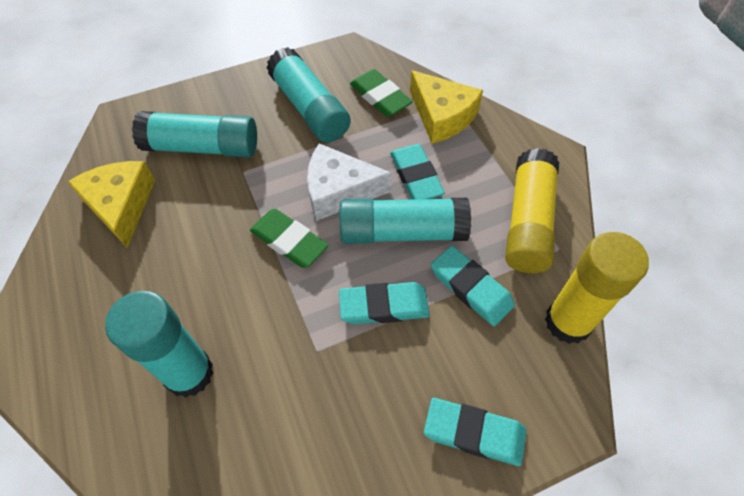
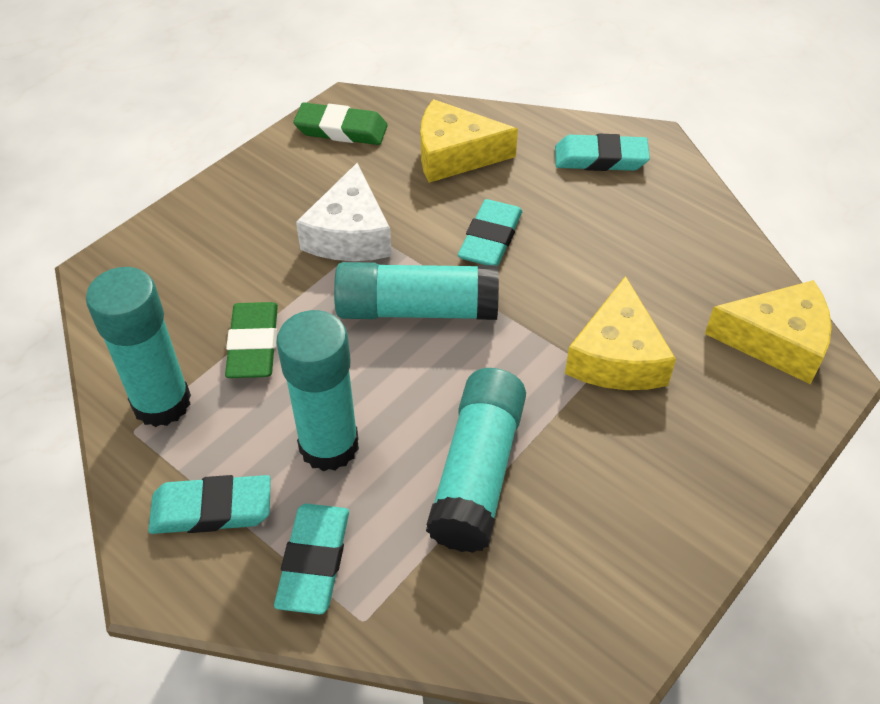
yellow cheese: [67,161,155,248] [410,70,483,144] = 2 -> [421,99,518,183] [565,276,676,390] [705,280,832,384] = 3
yellow glue stick: [505,148,559,273] [545,232,649,344] = 2 -> none = 0

